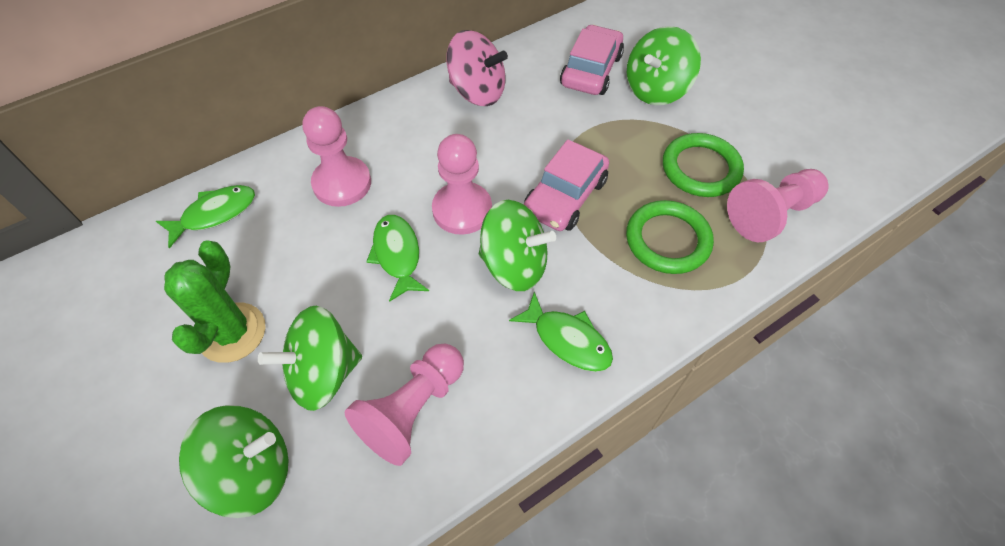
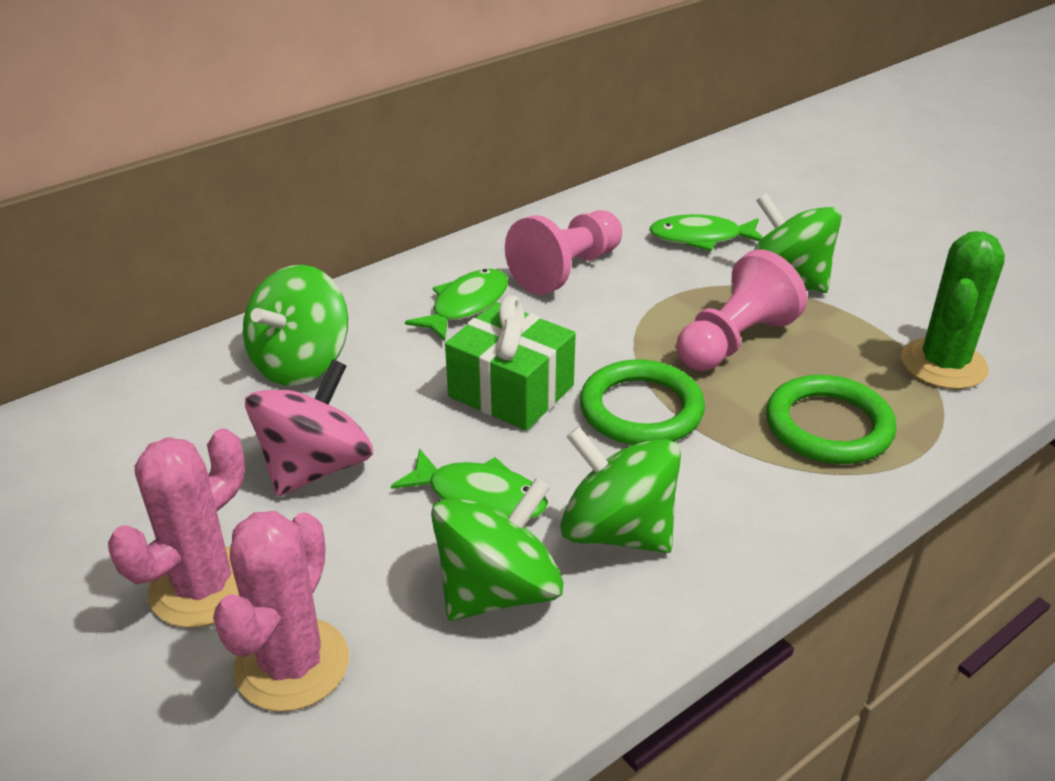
green gift: none = 0 -> [445,295,576,431] = 1
pink cactus: none = 0 -> [108,429,245,628] [213,511,349,712] = 2
pink car: [524,139,609,231] [560,25,624,95] = 2 -> none = 0
pink pawn: [303,106,371,207] [345,344,464,466] [432,134,492,235] [727,169,829,242] = 4 -> [505,210,622,295] [677,249,807,371] = 2

